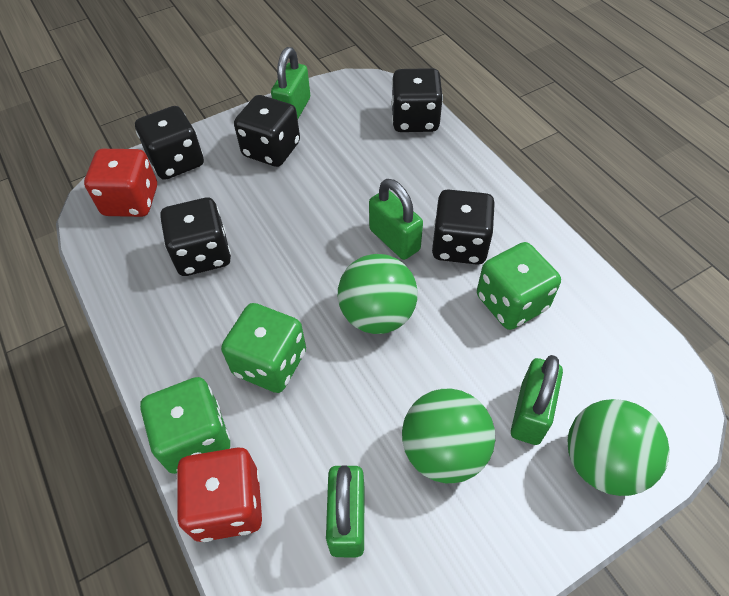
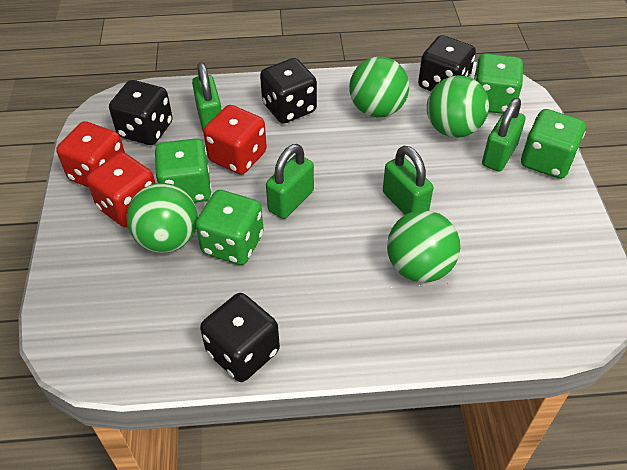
black dice: [135,106,204,180] [160,197,231,276] [234,95,300,167] [391,68,443,132] [432,189,495,265] = 5 -> [109,80,173,145] [200,293,280,382] [260,58,317,124] [418,35,476,91] = 4
green ball: [338,254,417,334] [402,389,495,483] [568,399,670,496] = 3 -> [126,183,198,253] [349,57,409,117] [387,210,460,283] [427,75,489,138] = 4
green dice: [140,377,230,474] [221,303,306,393] [477,242,561,330] = 3 -> [154,138,212,203] [195,190,264,265] [474,53,523,114] [521,109,586,179] = 4
red dice: [84,149,157,217] [177,447,262,542] = 2 -> [56,121,125,188] [87,152,156,227] [203,105,267,175] = 3

